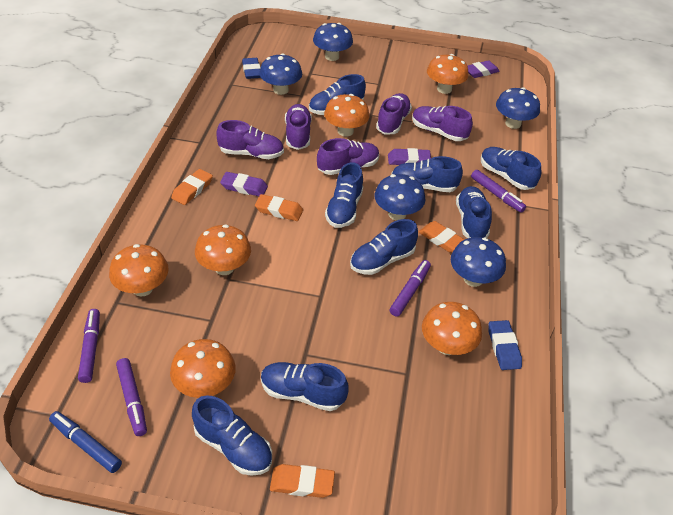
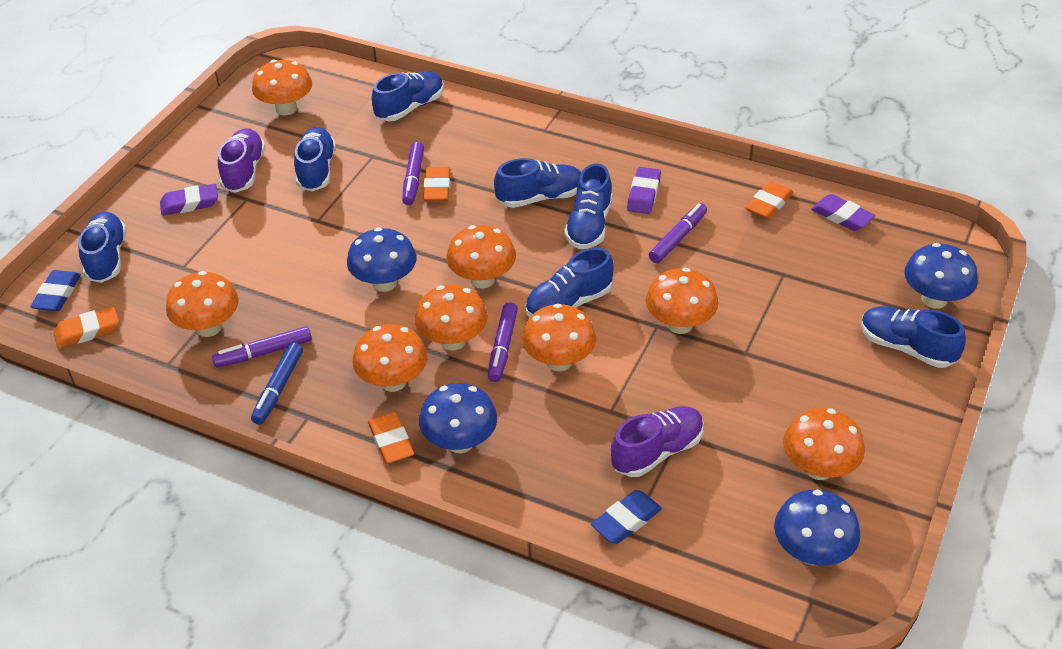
blue mushroom: [259,53,302,95] [313,23,353,61] [375,174,425,221] [451,237,506,287] [496,87,540,129] = 5 -> [347,228,416,292] [419,383,497,453] [774,490,860,566] [904,243,978,309] = 4
blue shoe: [192,396,272,476] [261,362,349,411] [309,74,366,115] [325,162,363,228] [350,219,418,275] [391,156,463,192] [456,186,492,238] [481,147,541,190] = 8 -> [78,212,127,283] [294,127,336,191] [372,71,444,121] [494,158,581,208] [525,247,614,317] [564,163,612,249] [861,306,966,368] = 7
orange mushroom: [109,244,169,297] [170,339,236,398] [195,225,251,275] [324,94,370,137] [422,302,482,355] [427,54,469,94] = 6 -> [166,271,239,337] [252,60,312,116] [353,324,427,392] [415,284,488,351] [446,225,516,289] [522,303,596,371] [646,268,718,334] [783,408,865,480] = 8
purple shoe: [216,120,284,159] [285,104,312,150] [317,138,379,175] [376,93,412,135] [412,106,473,141] = 5 -> [218,128,266,193] [611,406,704,477] = 2

